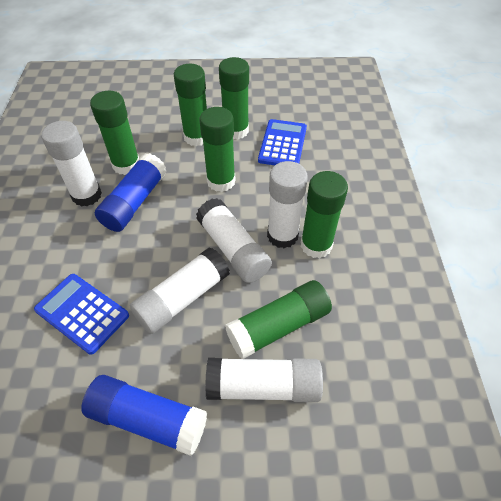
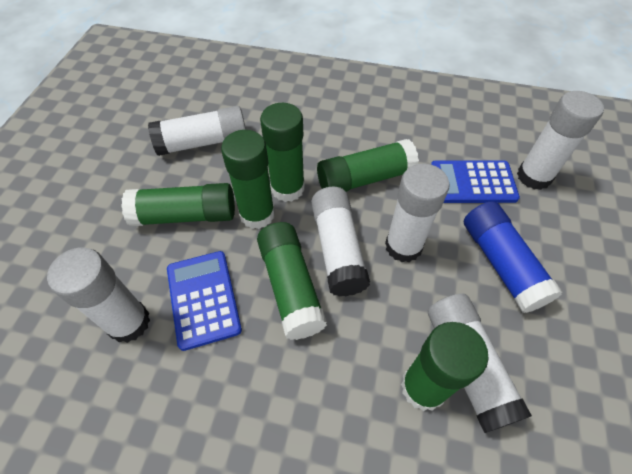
blue glue stick: [81,375,207,456] [95,153,167,232] = 2 -> [464,201,563,313] = 1
white glue stick: [41,121,102,206] [130,247,230,334] [196,198,272,283] [205,358,323,402] [267,161,308,249] = 5 -> [47,247,150,343] [148,106,246,156] [311,187,370,296] [385,163,449,263] [428,294,532,433] [517,91,604,190] = 6

